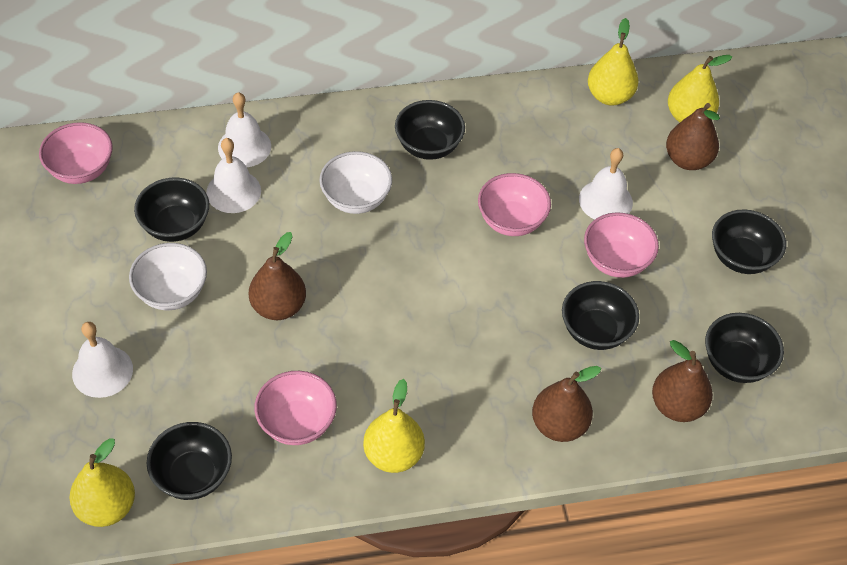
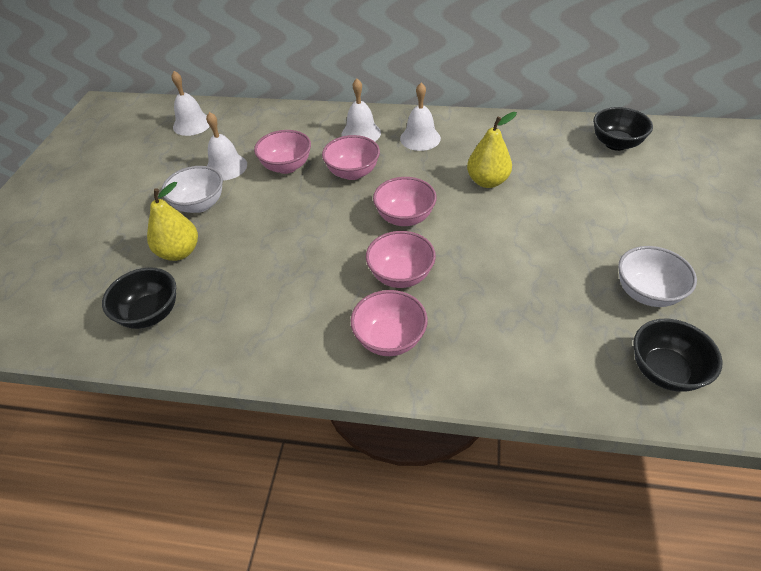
black bowl: [134,178,209,242] [147,422,232,500] [395,100,465,160] [562,281,639,350] [705,313,784,383] [712,210,786,274] = 6 -> [102,267,176,329] [593,107,653,151] [633,319,723,392] = 3
brown pear: [249,232,306,320] [532,366,601,442] [652,340,713,422] [666,103,720,170] = 4 -> none = 0
pink bowl: [39,122,113,184] [254,371,337,445] [478,173,551,236] [584,212,659,278] = 4 -> [254,130,311,174] [322,135,380,180] [351,290,428,356] [366,231,436,288] [373,177,437,226] = 5
yellow pear: [70,438,135,527] [363,379,425,473] [588,18,639,106] [668,55,732,122] = 4 -> [147,182,198,261] [467,112,517,188] = 2

